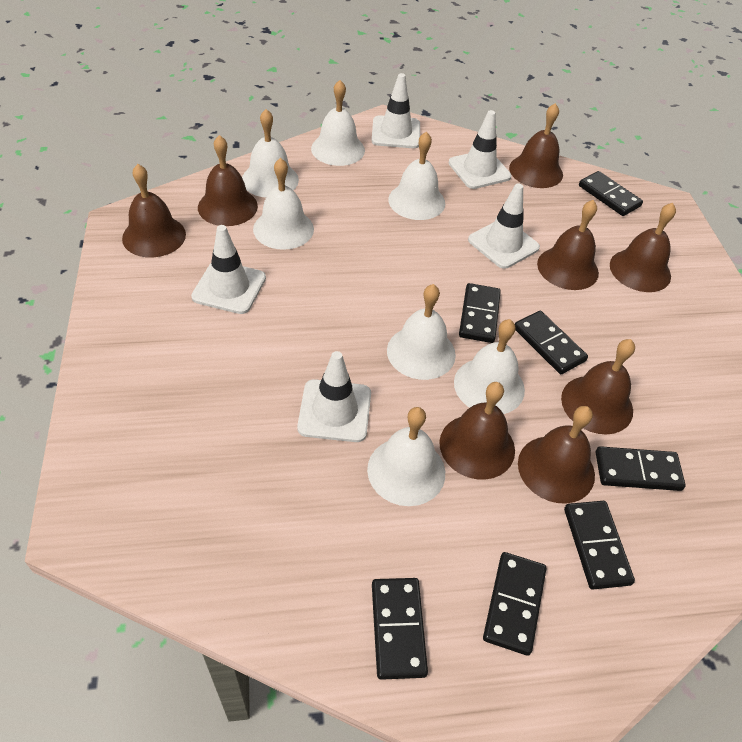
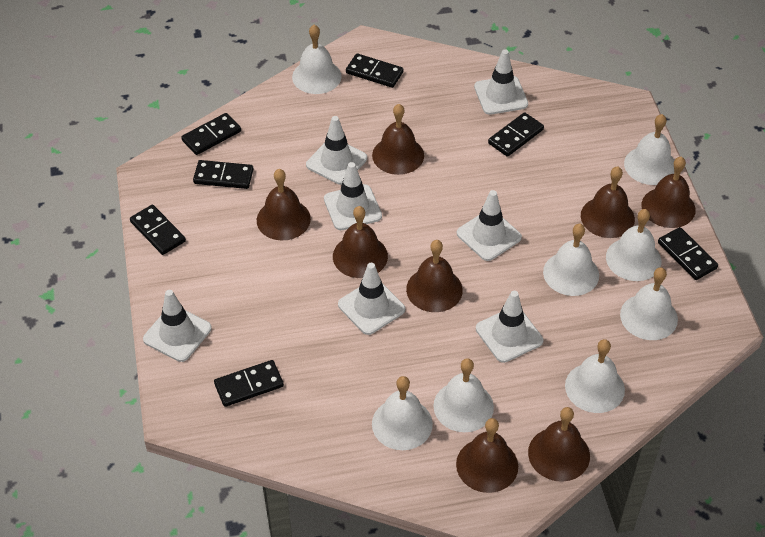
white bell: [242,109,299,198] [253,158,314,250] [311,80,365,166] [367,407,445,506] [387,284,456,380] [388,132,445,220] [454,319,525,414] = 7 -> [292,25,342,94] [372,376,433,450] [433,358,494,432] [543,224,599,296] [565,339,625,413] [606,209,661,281] [620,267,678,340] [624,114,674,185] = 8
white traffic cone: [191,225,266,314] [297,351,371,442] [371,73,420,148] [448,110,511,189] [468,183,540,269] = 5 -> [143,290,212,362] [306,116,367,185] [324,162,382,230] [338,263,405,335] [457,190,522,261] [474,50,528,115] [476,291,543,363] = 7

